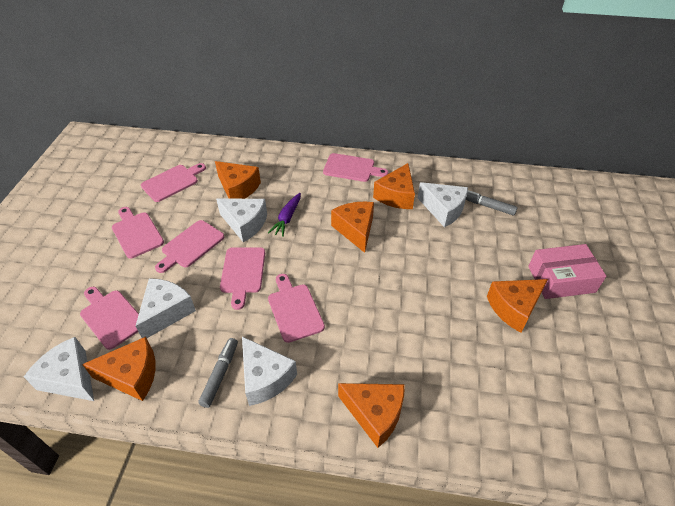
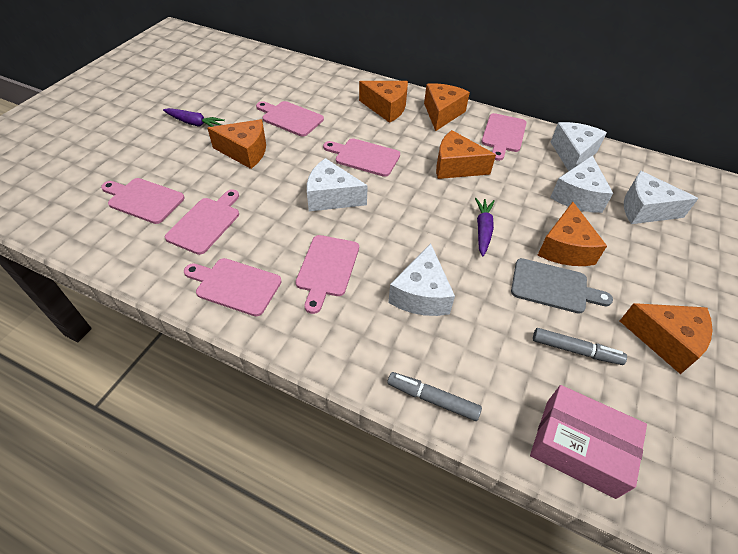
grey cutting board: none = 0 -> [511,258,613,314] = 1
purple carrot: [268,193,301,237] = 1 -> [163,108,225,127] [475,198,495,257] = 2

